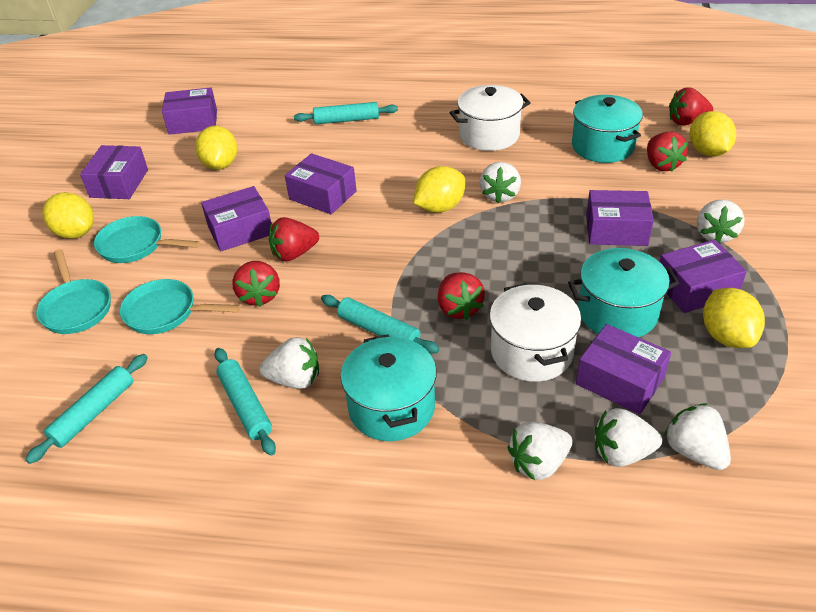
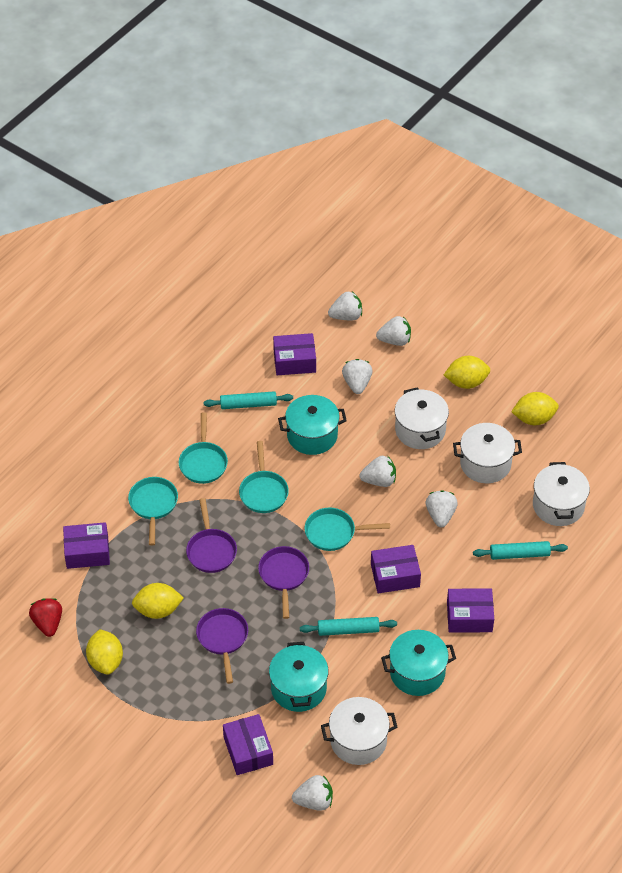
purple box: [80,145,148,199] [162,87,217,135] [201,186,271,251] [285,153,357,214] [576,324,671,415] [586,190,654,246] [660,240,747,313] = 7 -> [63,522,110,569] [223,714,273,775] [273,333,316,375] [371,545,421,593] [447,588,494,633] = 5
purple pan: none = 0 -> [186,498,237,573] [196,608,248,684] [258,546,309,619] = 3
red strawberry: [232,261,280,307] [269,217,319,262] [438,272,485,320] [647,132,688,172] [669,87,713,126] = 5 -> [29,598,62,637] = 1
turquoise pan: [36,249,111,334] [94,216,200,263] [120,279,240,334] = 3 -> [128,477,178,546] [179,412,228,484] [239,441,289,513] [304,508,390,551] = 4
turquoise rolling pin: [25,354,148,464] [214,348,276,456] [294,102,398,124] [321,295,440,353] = 4 -> [203,391,293,409] [300,617,397,636] [473,541,568,560] = 3
white pot: [449,85,531,151] [489,283,581,382] = 2 -> [321,697,397,765] [395,387,449,449] [453,423,522,483] [533,462,590,526] = 4
yellow lemon: [42,192,94,239] [195,126,237,170] [414,166,465,213] [690,111,736,157] [703,288,765,348] = 5 -> [86,629,123,675] [132,583,184,619] [444,356,490,389] [511,392,559,425] = 4

